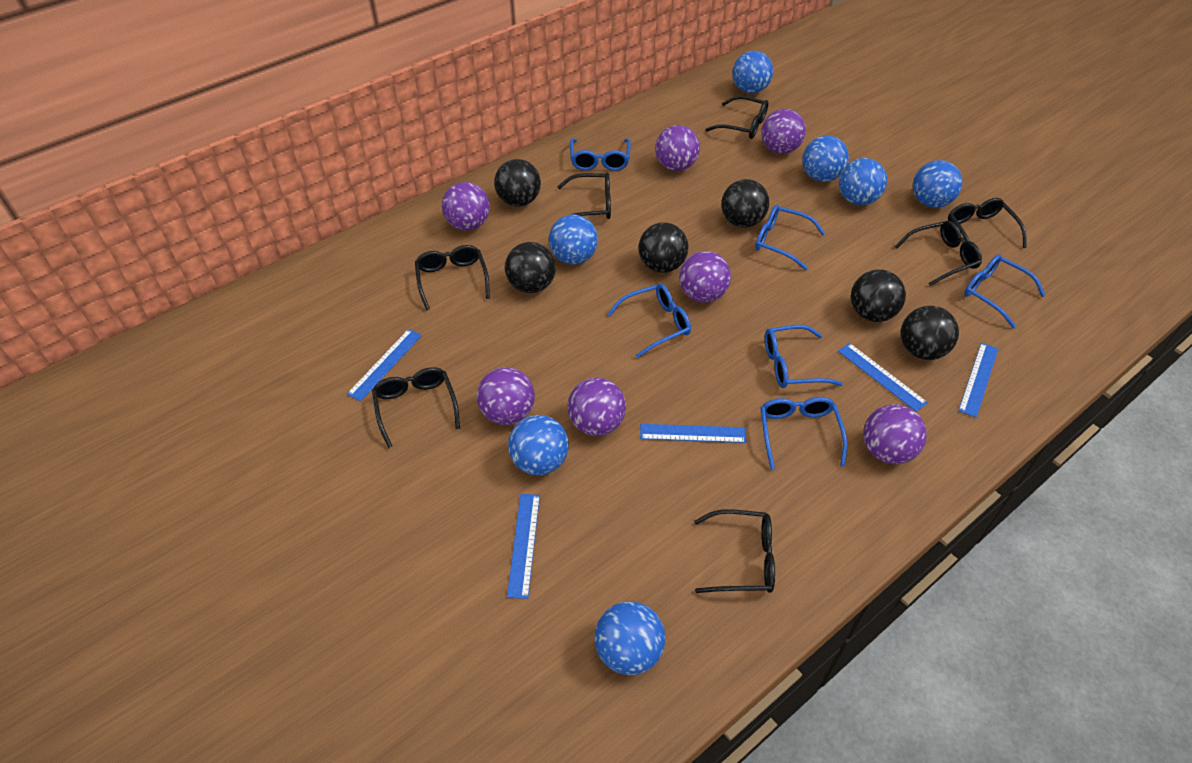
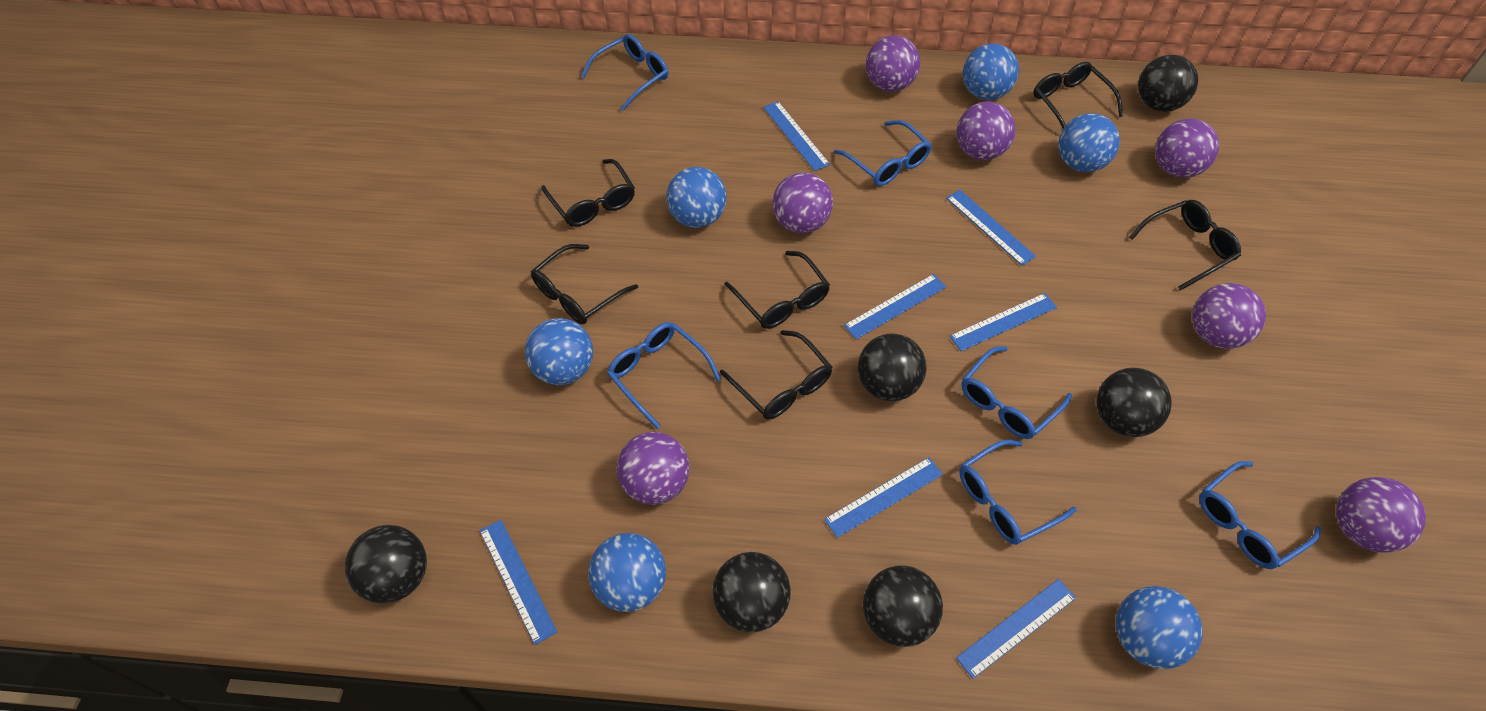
black glasses: [372,367,460,448] [415,245,490,310] [557,173,611,219] [694,509,775,593] [705,96,768,139] [895,221,982,286] [948,198,1027,248] = 7 -> [531,244,638,324] [541,159,635,227] [720,330,832,420] [724,251,830,329] [1033,62,1124,128] [1129,200,1241,290] = 6
blue ball: [508,415,569,475] [549,214,598,265] [594,601,665,675] [732,51,773,93] [802,135,849,182] [839,158,887,205] [913,160,962,208] = 7 -> [525,318,593,385] [588,533,666,612] [666,167,727,228] [963,43,1019,100] [1058,113,1120,172] [1116,586,1203,669] = 6
blue ruler: [347,329,422,401] [507,494,540,599] [640,424,747,443] [838,343,928,412] [958,343,998,418] = 5 -> [480,519,557,645] [763,101,830,171] [824,457,943,538] [844,274,946,340] [946,190,1036,266] [949,293,1057,351] [956,579,1076,679] = 7

